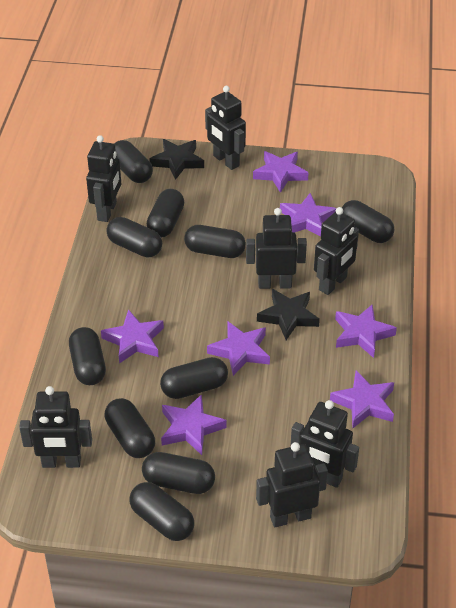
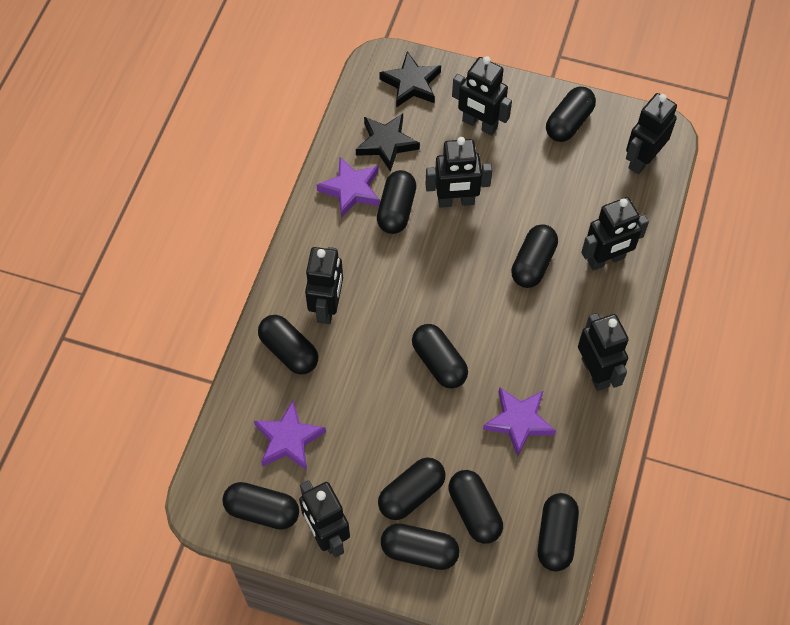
purple star: [101,309,164,364] [161,394,226,455] [207,322,270,376] [253,151,309,193] [280,193,337,237] [330,370,394,428] [335,304,397,358] = 7 -> [254,401,326,470] [317,157,380,218] [483,387,556,457] = 3

